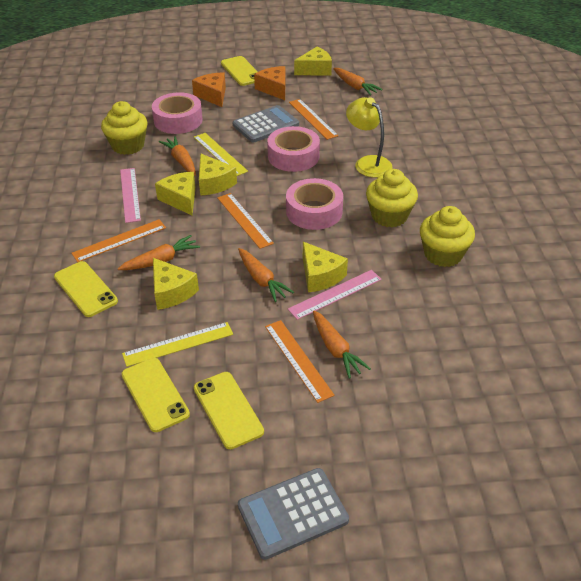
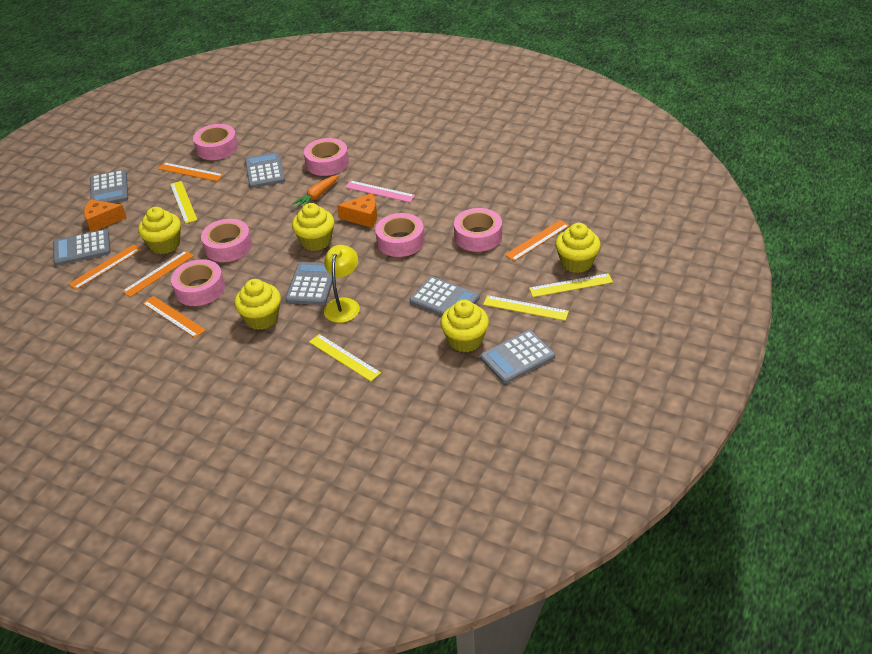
grey calculator: [232,105,299,142] [238,468,349,560] = 2 -> [53,229,110,266] [90,170,128,203] [245,152,285,188] [285,262,333,305] [410,276,480,316] [480,330,555,384] = 6
orange carrot: [118,235,200,270] [159,136,196,176] [238,248,294,302] [313,311,371,379] [333,68,382,96] = 5 -> [292,175,339,207] = 1
orange ruler: [71,219,166,263] [217,193,274,249] [265,320,334,403] [289,99,339,140] = 4 -> [69,244,141,290] [122,251,194,297] [143,296,206,338] [158,162,223,181] [505,220,570,261] = 5
pink ruler: [120,168,141,223] [288,270,382,320] = 2 -> [345,180,415,202] = 1
pink tape: [152,92,203,134] [267,126,320,172] [286,178,343,230] = 3 -> [171,259,225,306] [193,124,238,160] [201,219,252,262] [304,138,349,176] [375,213,425,257] [454,208,502,252] = 6
yellow cheese: [153,258,199,310] [155,172,196,215] [199,153,237,196] [294,47,332,76] [303,242,348,292] = 5 -> none = 0
yellow cupcake: [101,101,148,155] [366,169,418,227] [420,206,475,267] = 3 -> [138,207,181,254] [234,279,281,330] [292,203,334,251] [440,300,489,352] [555,223,601,273] = 5
yellow phone: [54,261,118,317] [121,358,190,432] [194,372,264,449] [221,56,258,86] = 4 -> none = 0
yellow ruler: [122,322,233,367] [194,133,248,176] = 2 -> [170,181,197,224] [309,334,381,381] [483,295,569,321] [529,273,613,297] = 4

